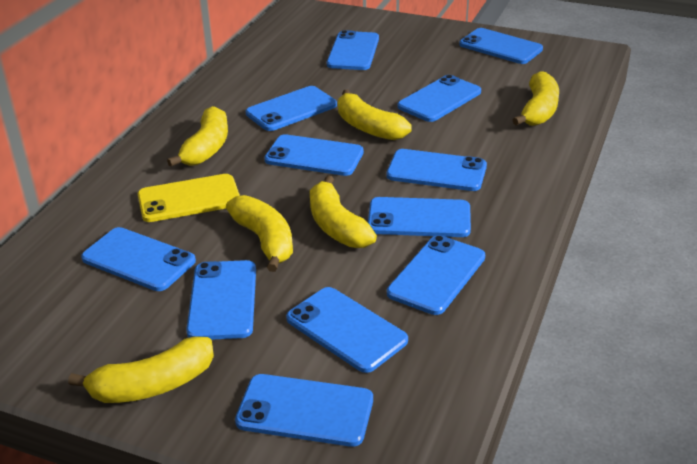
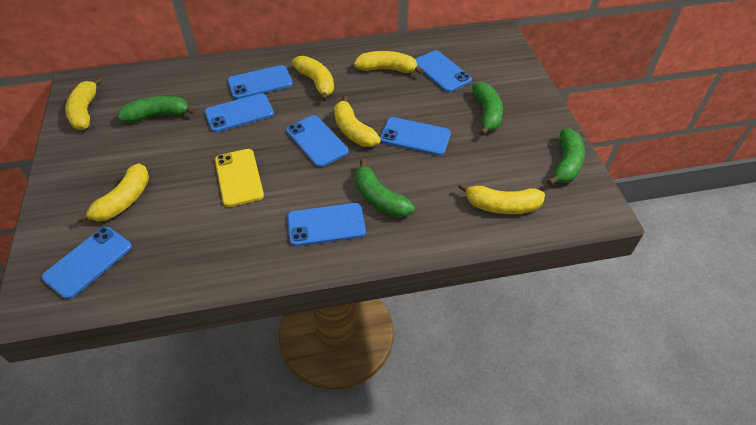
blue phone: [81,227,196,291] [186,260,256,340] [235,374,373,447] [246,86,337,131] [264,134,364,176] [286,287,408,373] [327,30,379,70] [368,197,471,237] [387,149,487,191] [387,235,485,315] [397,75,481,122] [459,28,543,64] = 12 -> [42,227,132,299] [205,93,274,132] [227,65,293,99] [286,115,348,167] [287,203,366,246] [380,117,451,156] [415,50,472,92] = 7
green banana: none = 0 -> [118,96,196,123] [355,159,414,217] [472,82,503,136] [547,129,585,186] = 4

